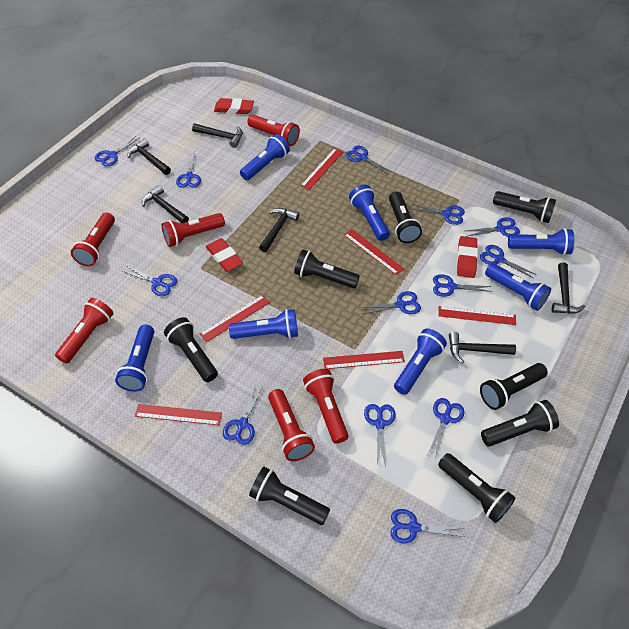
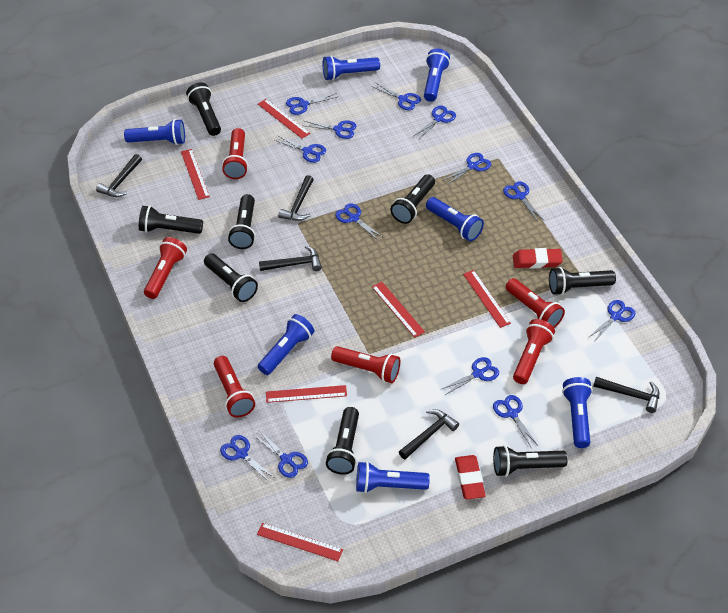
black hammer: [128,139,171,175] [142,185,189,223] [192,123,243,148] [259,208,299,252] [449,332,516,364] [552,262,585,314] = 6 -> [96,154,142,197] [259,246,322,271] [278,175,314,221] [399,409,459,460] [593,377,659,413] = 5
red eraser: [206,238,243,272] [214,98,254,114] [457,236,478,278] = 3 -> [455,455,486,500] [513,248,563,268] = 2

